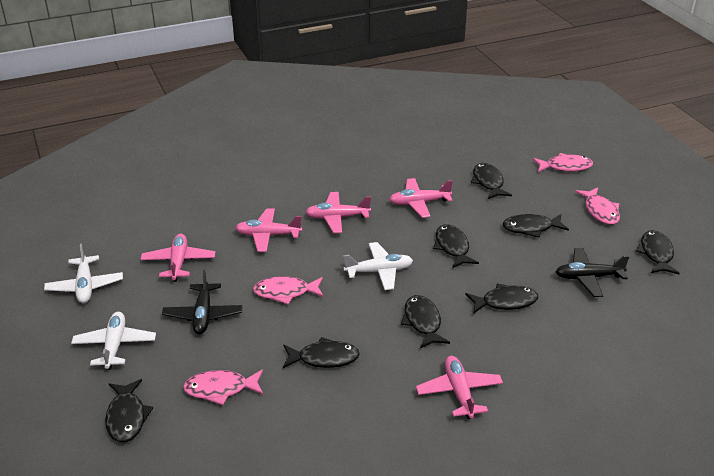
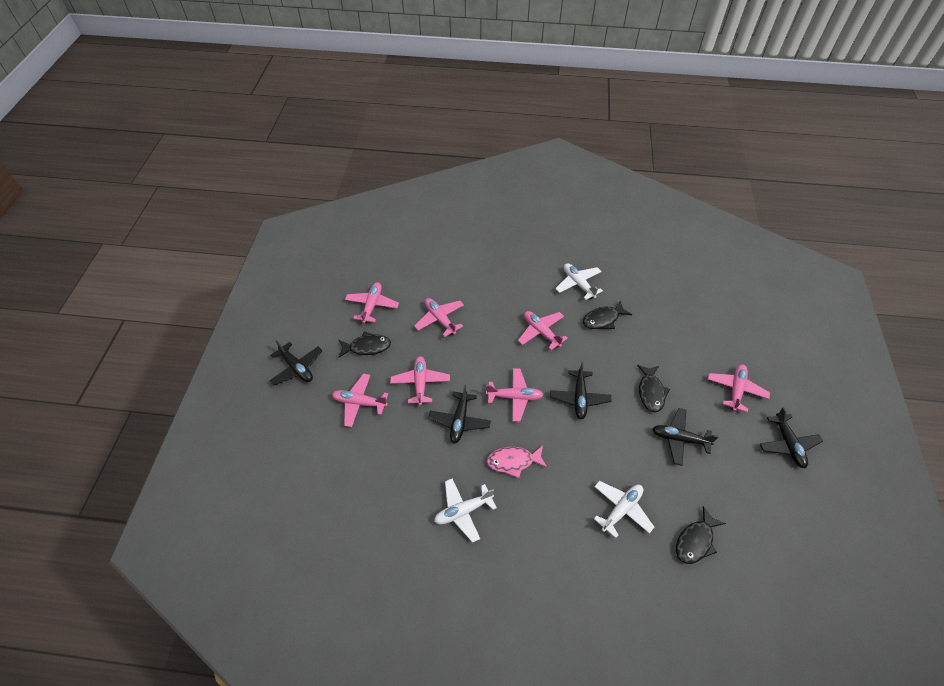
black fish: [105,379,153,442] [283,337,360,368] [401,295,450,348] [433,224,479,268] [465,284,538,314] [471,163,512,199] [503,214,569,238] [636,230,680,274] = 8 -> [339,331,391,358] [583,301,632,329] [637,365,670,412] [676,506,726,564] = 4
black plane: [162,270,243,334] [556,248,629,297] = 2 -> [269,340,322,385] [428,385,491,443] [550,362,611,419] [652,408,718,466] [760,407,823,469] = 5
pink fish: [183,370,264,405] [253,276,324,304] [533,153,593,172] [575,188,620,225] = 4 -> [487,446,547,478] = 1
pink plane: [140,234,215,282] [235,208,302,252] [306,192,371,233] [389,178,453,218] [416,356,503,419] = 5 -> [332,373,388,427] [345,282,399,323] [390,356,450,406] [414,298,464,337] [486,368,543,422] [518,311,568,350] [708,364,770,412] = 7

